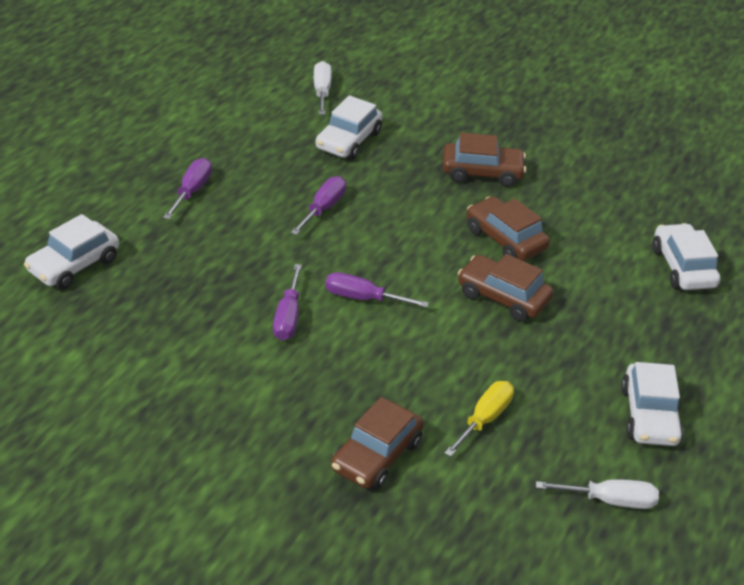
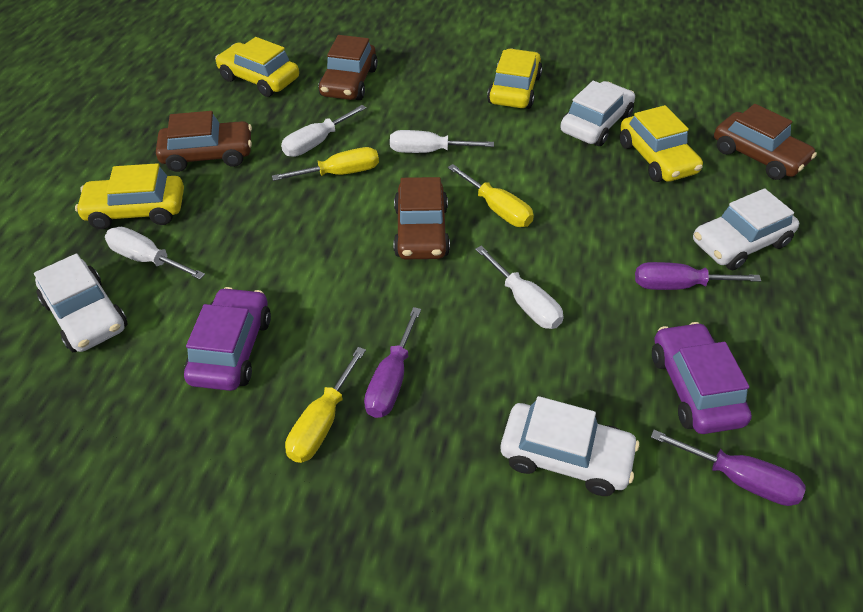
purple car: none = 0 -> [184,287,271,391] [652,322,752,434] = 2
purple screwdriver: [163,158,212,219] [273,264,302,340] [291,176,346,235] [325,272,429,308] = 4 -> [364,307,421,418] [635,262,761,290] [651,430,806,506] = 3
white screwdriver: [314,61,332,115] [536,479,659,509] = 2 -> [105,227,205,280] [281,105,366,157] [390,130,494,153] [475,246,564,329] = 4
yellow car: none = 0 -> [75,163,184,229] [215,37,299,97] [487,49,543,109] [620,105,703,182] = 4
yellow screwdriver: [444,381,514,457] = 1 -> [272,147,379,181] [285,347,366,463] [448,164,534,227] = 3

